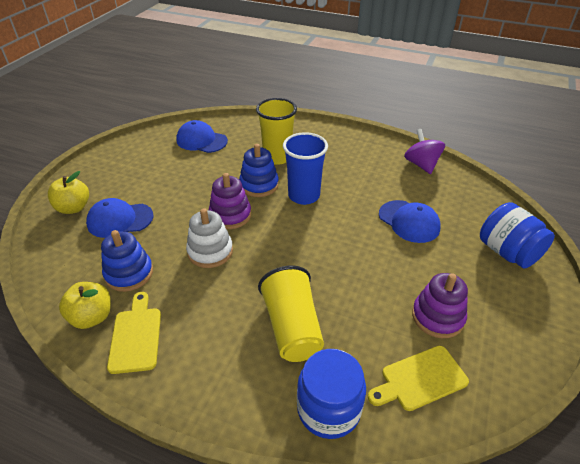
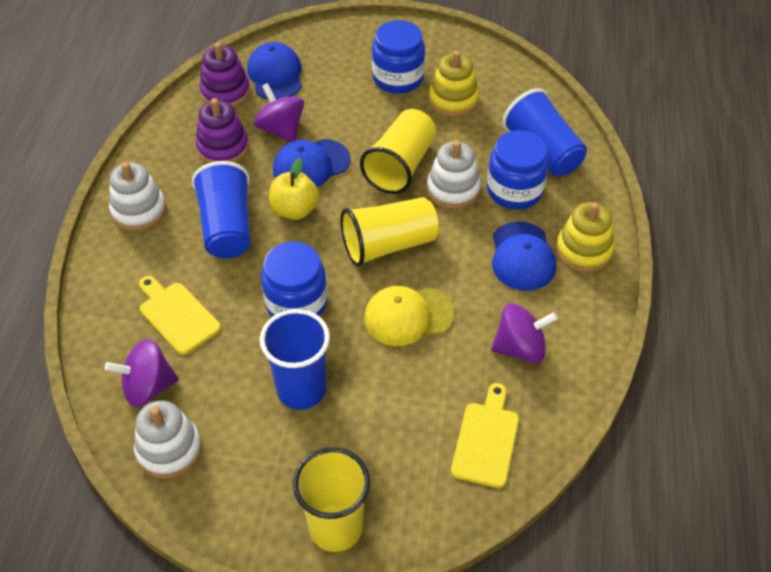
blue cup: [283,132,328,205] = 1 -> [192,161,251,258] [260,309,330,410] [502,88,587,176] = 3
blue jar: [297,349,366,439] [480,202,555,268] = 2 -> [261,241,327,317] [372,20,425,94] [487,130,549,209] = 3
blue stacking toy: [101,230,153,292] [239,144,279,197] = 2 -> none = 0
purple spinning top: [404,129,445,174] = 1 -> [105,339,179,407] [254,83,304,142] [491,303,558,363] = 3
white stacking toy: [186,208,233,268] = 1 -> [109,162,166,231] [134,401,202,479] [427,140,481,209] = 3
yellow apple: [48,171,89,214] [59,282,111,329] = 2 -> [269,158,319,220] = 1
yellow cap: none = 0 -> [364,286,454,346] = 1
yellow cup: [256,98,297,165] [258,266,324,362] = 2 -> [293,447,370,552] [340,197,439,267] [360,109,436,194] = 3
yellow stacking toy: none = 0 -> [429,51,479,117] [556,202,614,272] = 2

